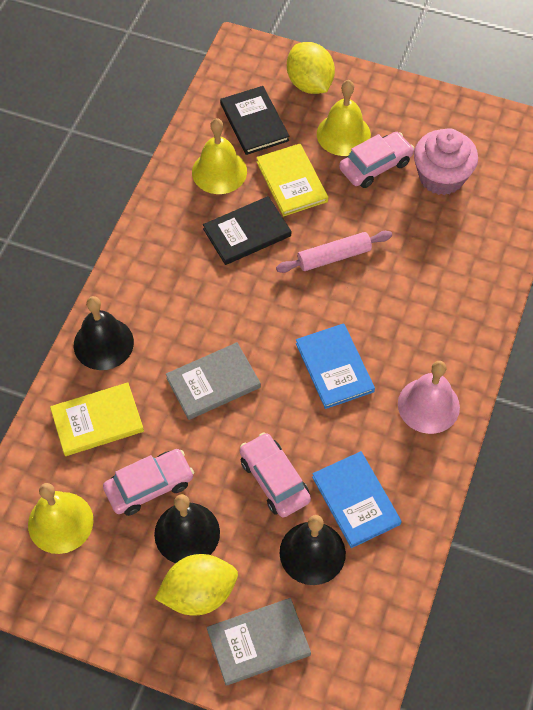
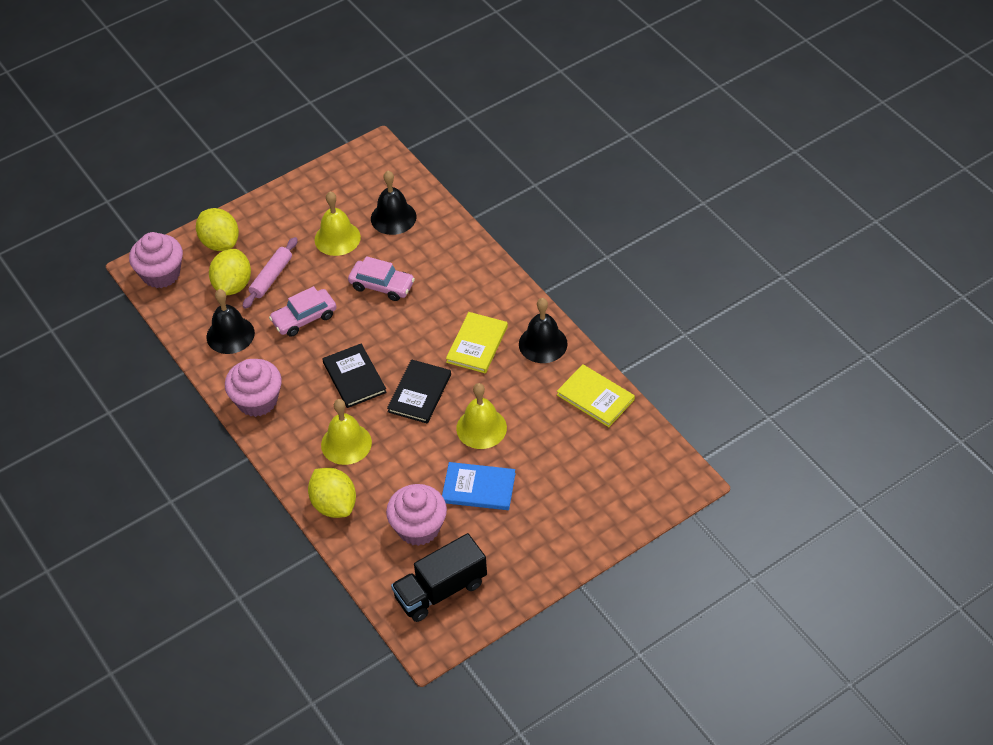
black truck: none = 0 -> [391,533,487,622] = 1
blue book: [296,323,375,409] [312,451,402,548] = 2 -> [442,462,516,510] = 1
grey book: [166,342,261,420] [207,598,311,686] = 2 -> none = 0
pink bell: [398,361,460,434] = 1 -> none = 0
pink car: [103,449,194,516] [240,432,311,518] [339,132,414,188] = 3 -> [269,286,336,337] [348,256,415,301] = 2
pink cupcake: [414,128,478,195] = 1 -> [129,232,183,288] [225,359,282,417] [386,484,447,546] = 3
yellow lemon: [155,554,238,616] [287,42,335,94] = 2 -> [196,208,239,251] [209,249,251,295] [308,468,356,518] = 3

